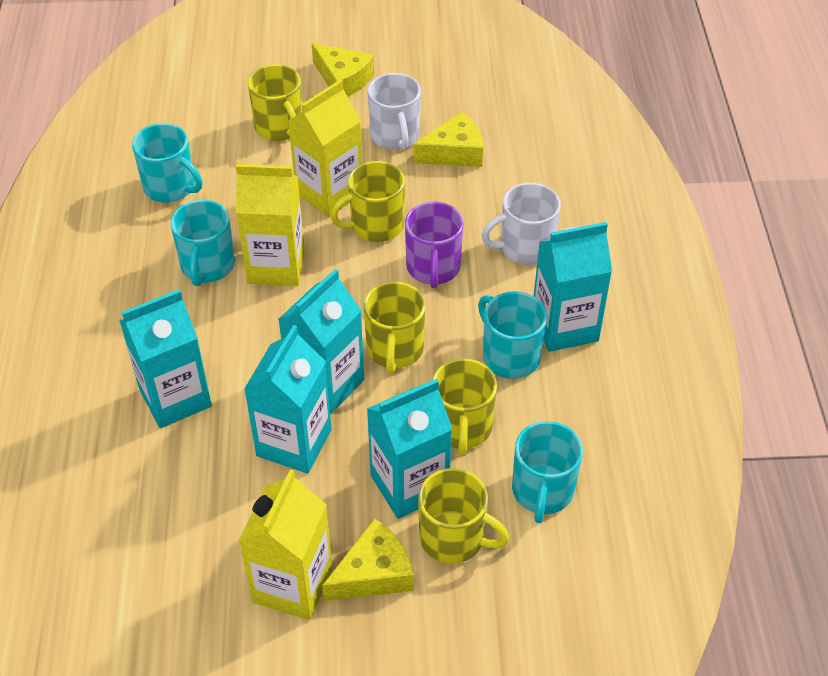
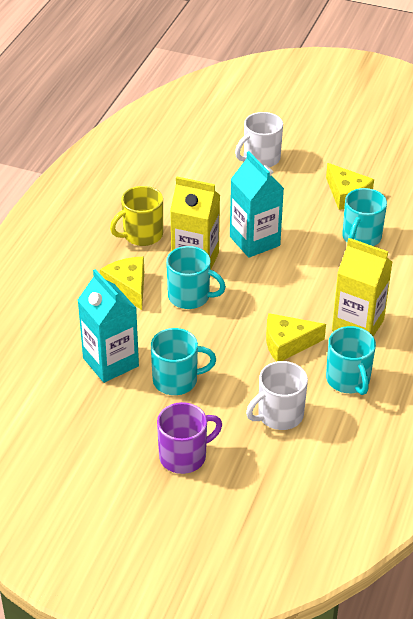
turquoise carton: [119,289,212,428] [244,325,332,473] [278,269,364,414] [367,379,453,519] [534,222,612,352] = 5 -> [78,269,139,383] [230,151,284,258] = 2
yellow carton: [236,164,305,286] [239,469,332,620] [288,79,362,217] = 3 -> [170,177,220,270] [332,238,393,337] = 2
yellow mug: [248,64,302,141] [330,161,405,242] [364,282,425,374] [418,468,509,564] [433,358,497,457] = 5 -> [110,186,163,246] = 1

